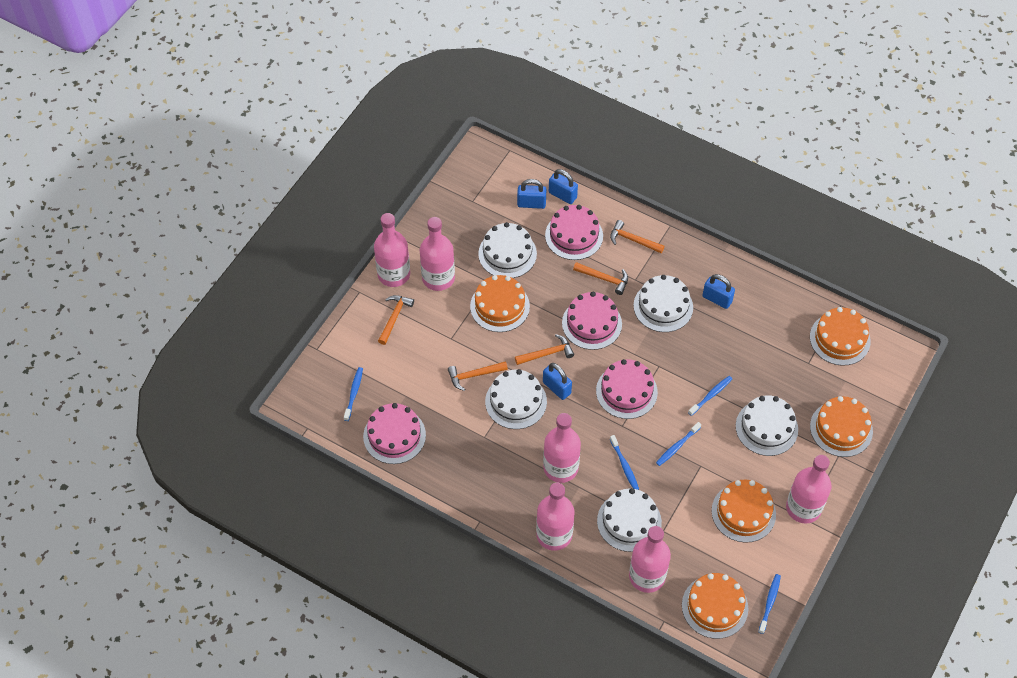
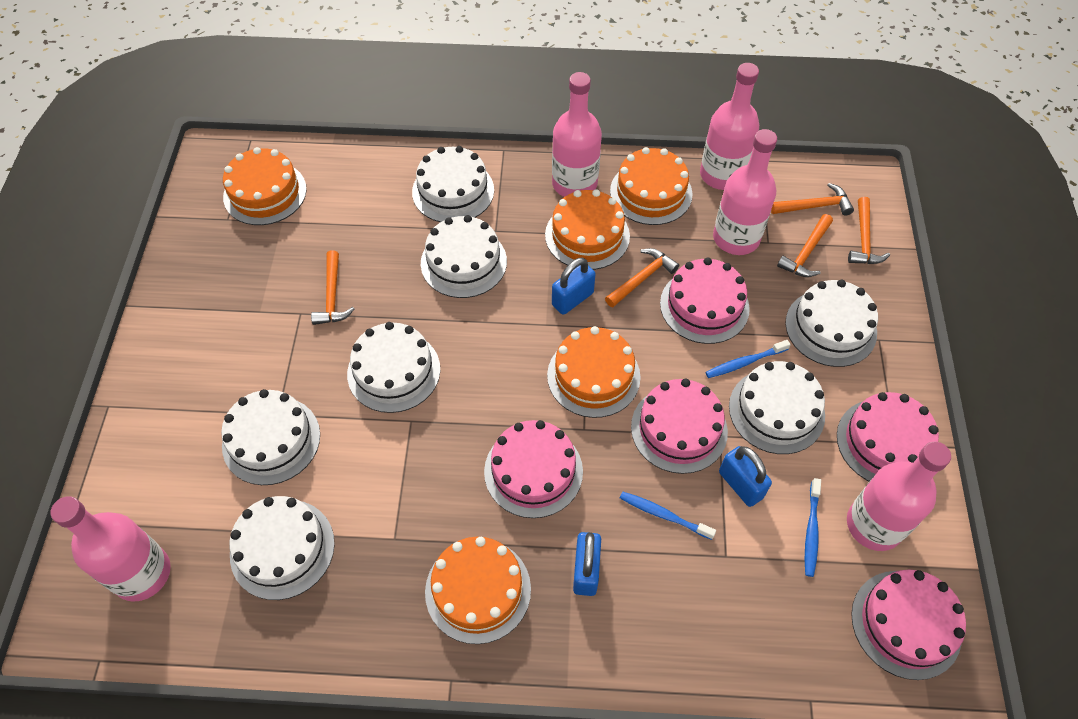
blue padlock: [517,179,547,209] [543,363,572,400] [549,169,578,204] [702,274,735,309] = 4 -> [552,258,595,315] [573,532,601,596] [719,446,772,507] = 3
blue toothbrush: [344,367,363,421] [610,435,639,490] [656,422,701,466] [688,376,732,416] [759,574,781,634] = 5 -> [620,491,716,540] [705,340,791,378] [805,478,821,577] = 3
pink bottle: [374,213,410,287] [420,217,455,291] [536,483,574,551] [543,413,581,483] [629,526,671,593] [786,455,831,524] = 6 -> [51,496,171,602] [552,72,602,197] [700,63,759,190] [713,129,777,255] [847,442,951,551] = 5
pink cake: [363,403,426,464] [545,205,603,260] [562,292,622,350] [596,359,658,419] = 4 -> [484,420,583,518] [631,379,728,474] [660,257,750,344] [837,392,939,481] [851,569,966,680] = 5
white cake: [478,222,537,278] [485,369,547,429] [597,488,662,552] [633,275,693,332] [736,395,798,456] = 5 -> [221,389,320,485] [229,496,335,600] [347,322,440,413] [412,146,494,222] [421,215,507,298] [729,361,825,454] [785,280,878,367] = 7

